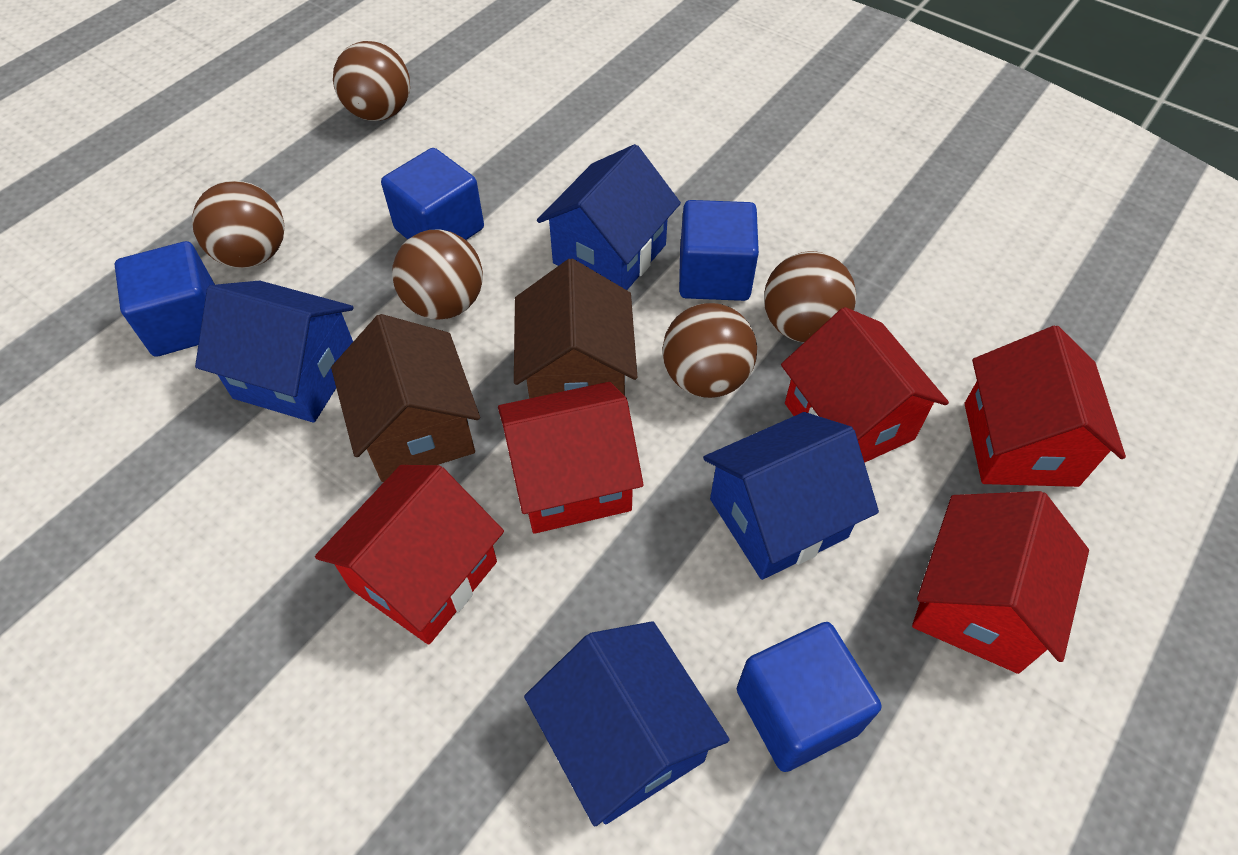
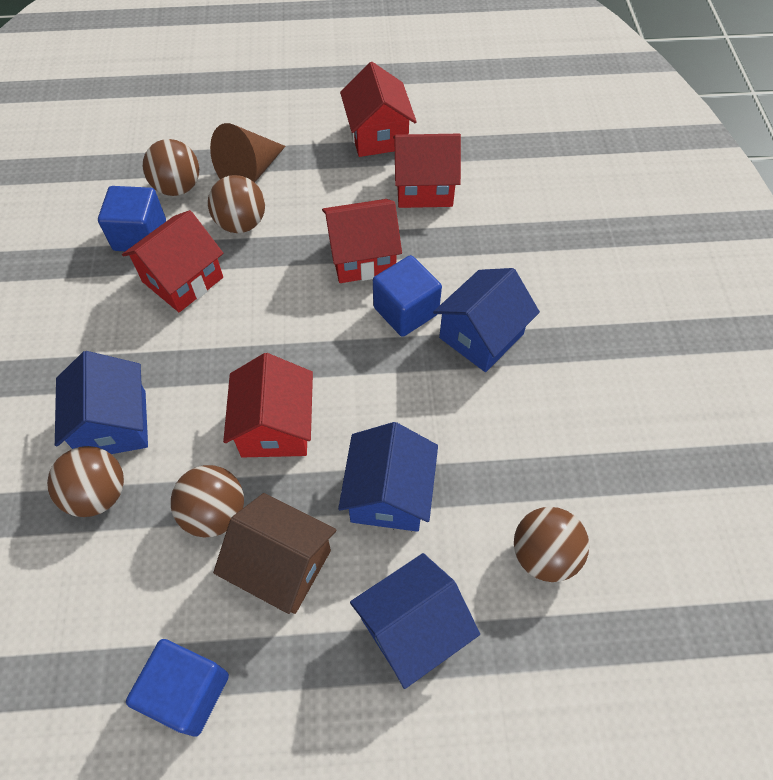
blue cube: [114,241,215,357] [381,148,484,240] [679,200,759,301] [737,622,881,772] = 4 -> [98,186,166,251] [126,639,229,737] [373,255,442,337] = 3
brown cone: none = 0 -> [210,123,286,183] = 1
brown house: [331,314,480,482] [514,259,637,399] = 2 -> [213,493,336,614] = 1

